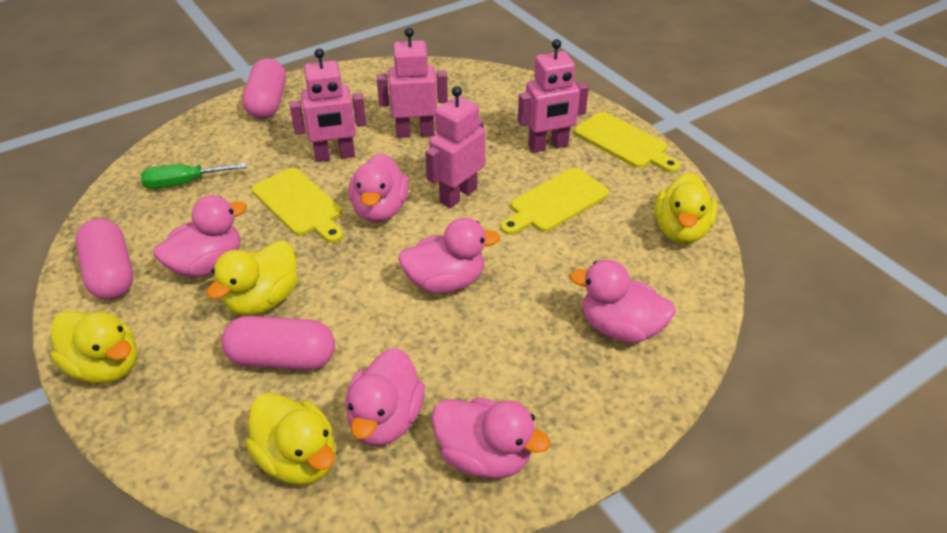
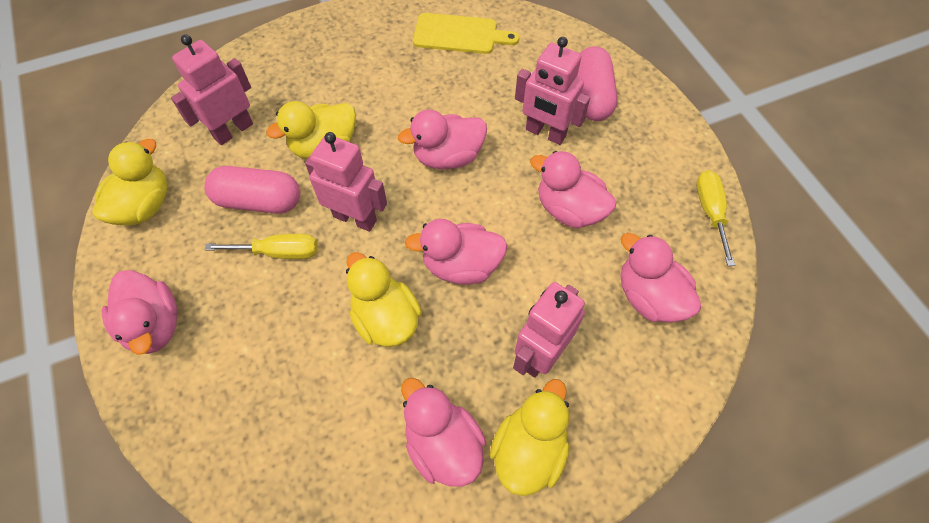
green screwdriver: [141,163,246,189] = 1 -> none = 0
pink capsule: [75,218,133,300] [221,316,335,370] [242,58,286,119] = 3 -> [204,166,300,214] [576,46,618,121] = 2
yellow cutting board: [252,168,343,243] [500,168,609,235] [574,112,680,172] = 3 -> [413,13,519,54] = 1
yellow screwdriver: none = 0 -> [205,234,318,259] [696,170,735,266] = 2

